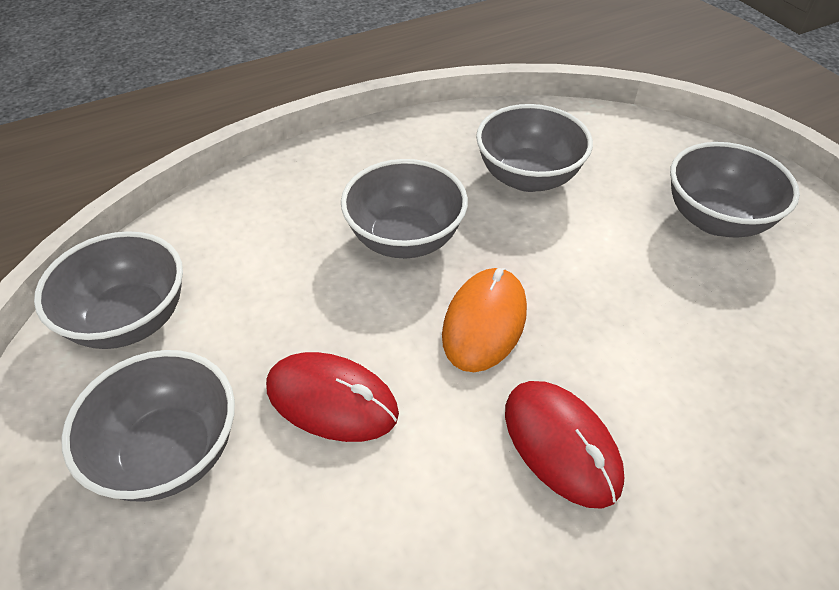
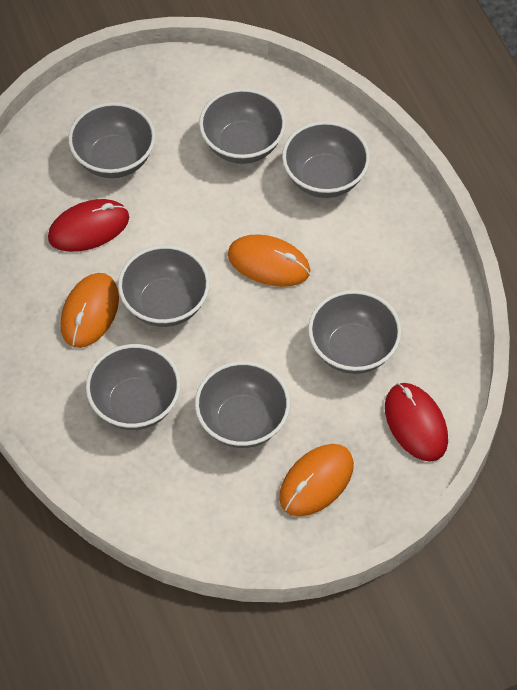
grey bowl: [34,231,183,349] [61,350,235,502] [341,159,468,258] [476,104,593,192] [670,142,800,238] = 5 -> [68,102,156,178] [86,344,181,430] [118,245,210,327] [195,361,290,448] [199,88,286,164] [282,121,370,198] [308,290,402,374] = 7
orange mouse: [442,268,527,372] = 1 -> [60,273,119,348] [228,234,310,287] [279,444,354,517] = 3

